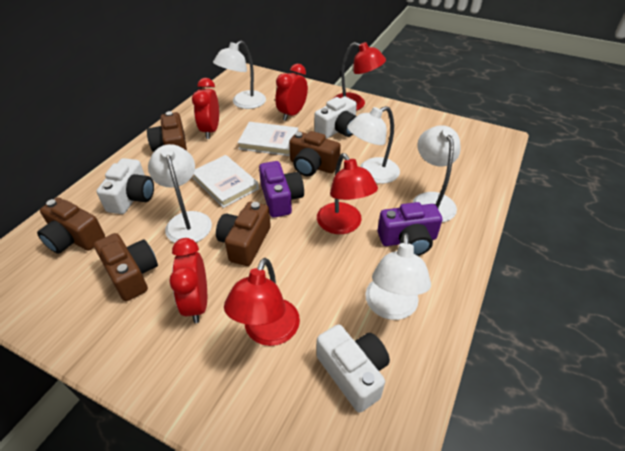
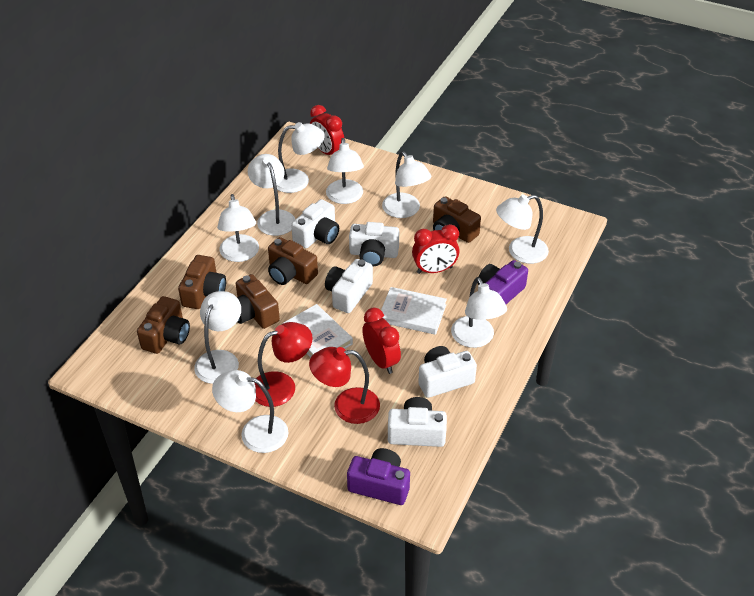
red lamp: [224,258,300,346] [317,153,378,234] [334,42,386,111] = 3 -> [254,322,313,407] [309,347,380,424] = 2
white camera: [97,158,154,214] [315,96,357,139] [316,324,390,413] = 3 -> [291,199,339,248] [325,259,373,313] [349,222,399,266] [388,397,447,447] [418,346,477,398] = 5
white lamp: [148,144,212,243] [213,41,266,109] [347,106,400,184] [365,233,431,320] [413,125,461,222] = 5 -> [194,291,241,384] [212,370,289,453] [217,194,259,262] [248,154,295,236] [277,122,325,193] [326,138,364,204] [382,152,431,218] [451,277,507,348] [496,195,549,264] = 9

